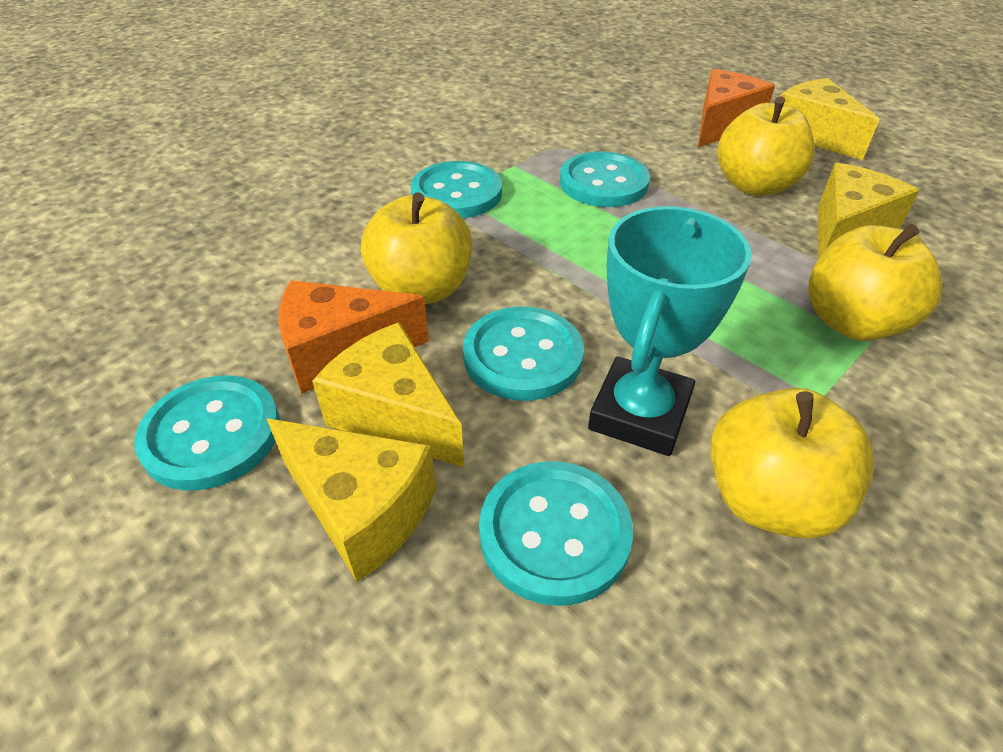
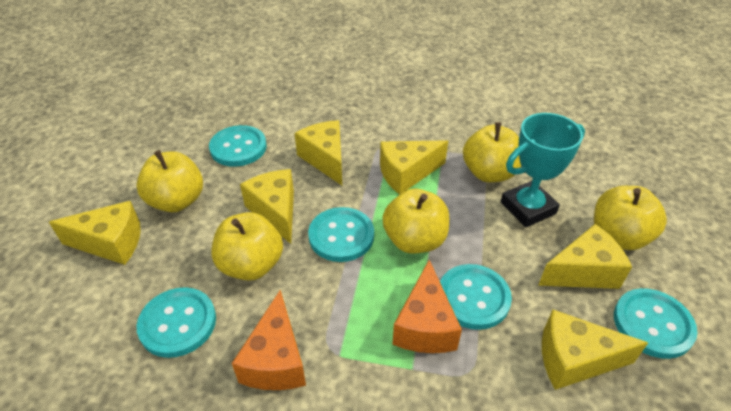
yellow apple: [361,192,472,304] [710,388,875,539] [717,96,815,195] [808,224,942,341] = 4 -> [137,150,203,212] [212,212,283,281] [383,189,449,254] [463,122,521,182] [594,186,667,250] = 5
yellow cheese: [267,419,436,582] [312,322,464,467] [781,78,880,160] [818,163,920,259] = 4 -> [49,201,141,265] [240,169,294,244] [294,120,342,185] [380,140,448,195] [538,224,632,289] [542,309,648,390] = 6

